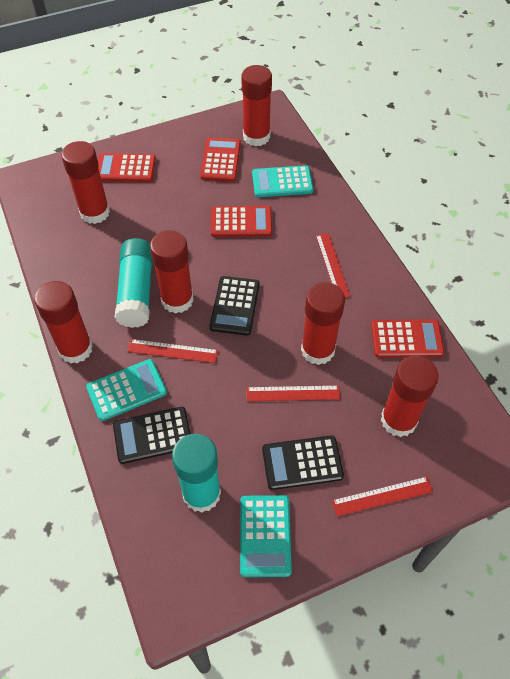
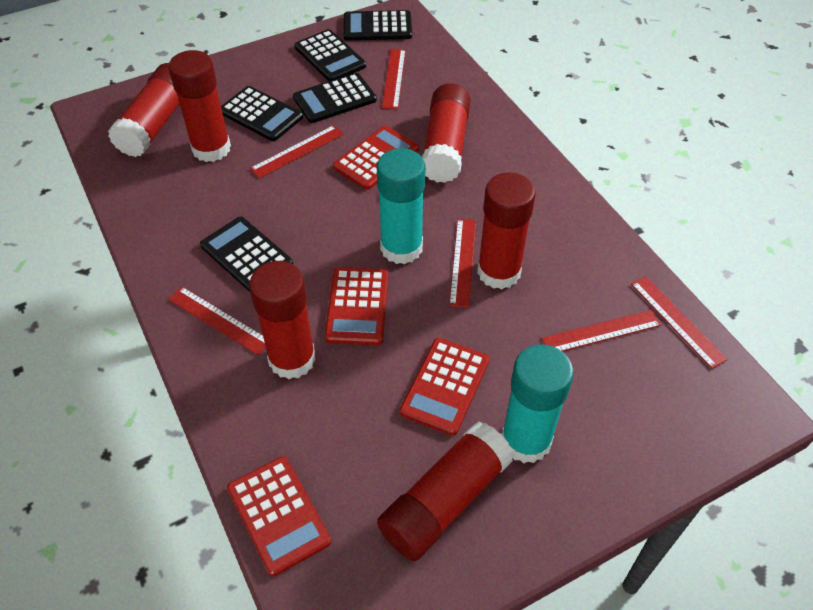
black calculator: [113,407,191,464] [210,276,260,336] [262,435,344,490] = 3 -> [200,217,293,292] [221,86,303,141] [293,73,377,123] [295,29,366,81] [344,10,412,41] = 5
red ruler: [127,339,218,363] [247,385,340,401] [316,233,350,298] [332,476,433,517] = 4 -> [168,287,266,355] [250,125,344,178] [382,49,406,109] [449,219,476,308] [542,310,661,351] [631,276,728,369] = 6
turquoise calculator: [86,359,167,421] [240,495,292,577] [252,165,313,197] = 3 -> none = 0

